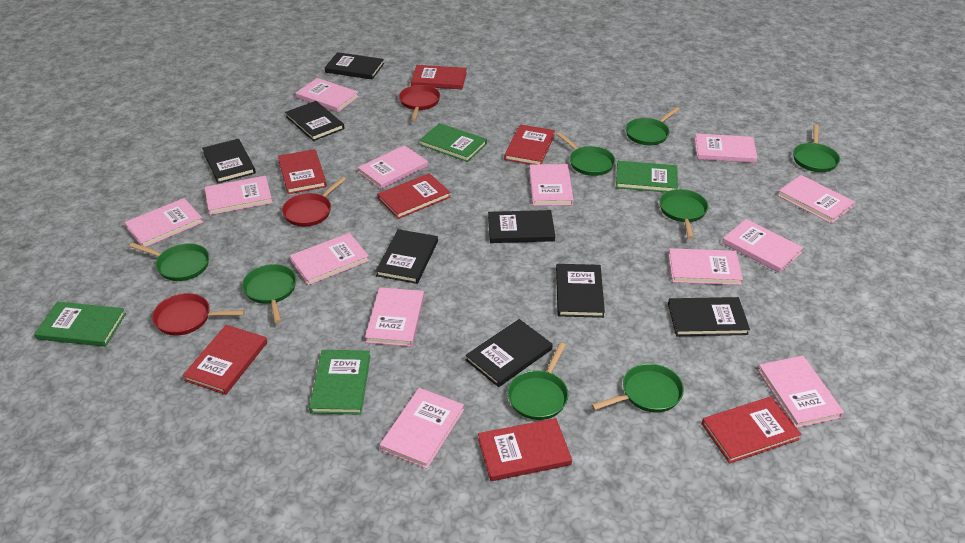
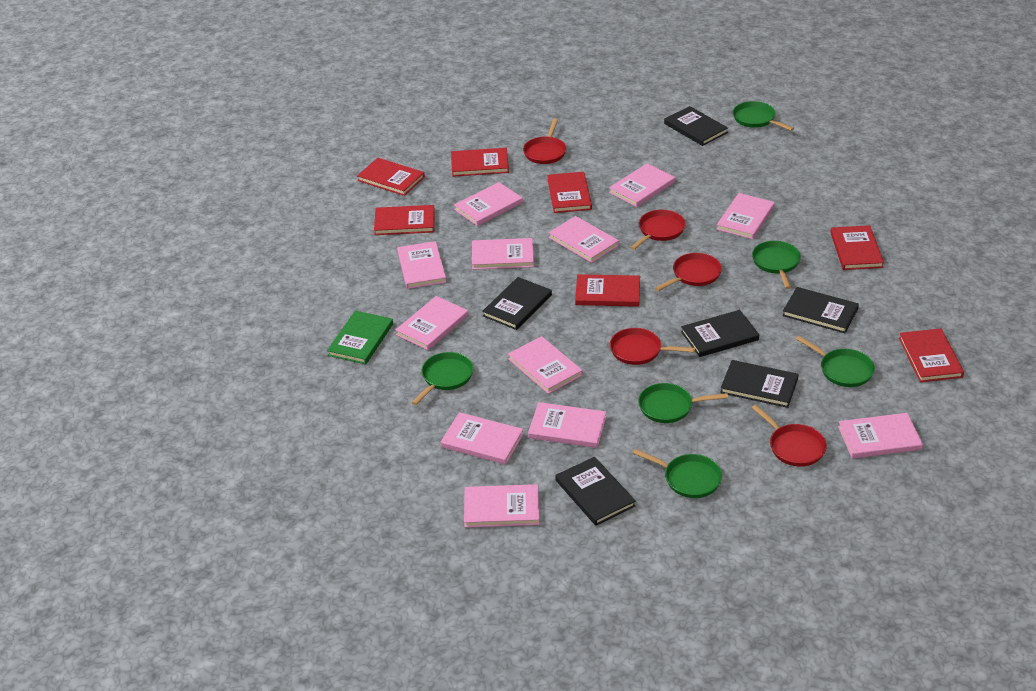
black book: [202,139,256,183] [285,101,344,141] [325,52,384,80] [376,229,438,284] [466,319,553,387] [488,210,555,243] [556,264,605,318] [668,297,750,336] = 8 -> [482,277,552,330] [555,457,636,526] [664,106,728,146] [681,310,759,357] [720,360,799,408] [782,287,859,333] = 6
green book: [34,301,126,347] [309,350,371,415] [419,123,487,162] [616,161,678,192] = 4 -> [327,311,393,364] = 1
green pan: [129,243,209,281] [242,264,296,323] [507,342,568,420] [556,132,615,176] [591,363,684,412] [626,107,680,145] [659,189,708,239] [793,124,840,172] = 8 -> [412,352,474,405] [633,449,722,498] [638,383,728,423] [733,101,794,131] [752,241,801,289] [796,336,875,387] = 6
pink book: [125,198,203,247] [205,176,273,215] [290,233,369,285] [296,78,359,112] [358,145,428,189] [365,287,424,347] [380,388,464,469] [529,164,574,206] [668,248,743,285] [695,133,758,163] [722,219,803,273] [758,355,844,428] [778,175,855,224] = 13 -> [396,296,468,350] [397,241,446,289] [441,412,524,465] [454,182,523,226] [464,484,539,528] [472,238,534,270] [508,336,583,394] [528,402,606,448] [549,216,619,263] [609,163,675,207] [716,193,775,239] [838,413,923,459] = 12
red pan: [152,293,245,336] [282,177,346,227] [399,85,440,121] = 3 -> [523,119,566,164] [610,328,695,365] [630,210,686,250] [655,253,722,291] [752,405,827,467] = 5

